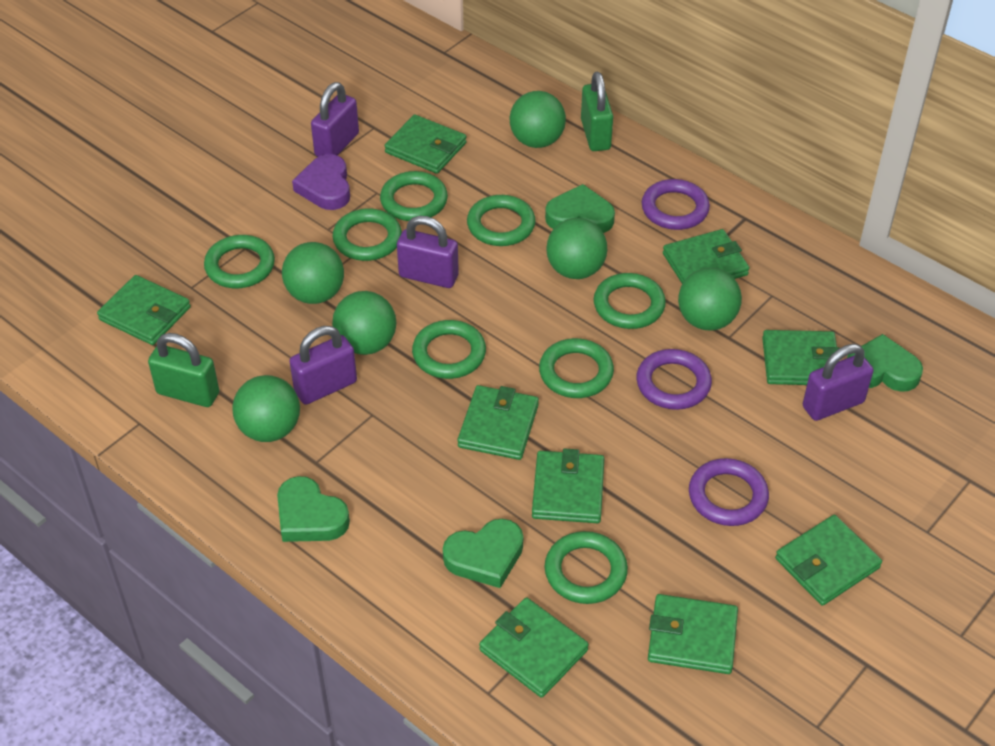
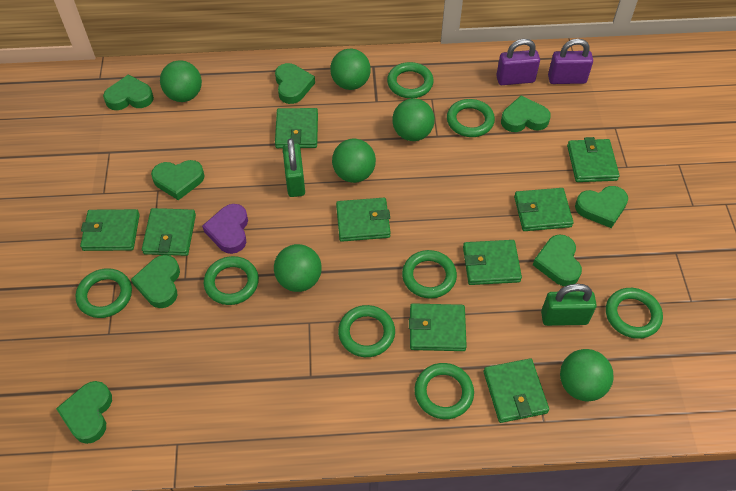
green heart: [277,476,350,542] [443,519,523,588] [545,184,615,233] [847,334,923,392] = 4 -> [56,381,112,444] [103,74,154,110] [131,255,180,308] [151,160,204,200] [275,63,315,104] [501,95,551,132] [533,235,582,286] [575,186,628,228] = 8
purple padlock: [289,326,357,405] [311,82,359,157] [397,216,459,288] [803,344,874,421] = 4 -> [496,39,540,85] [548,39,593,84] = 2
purple ring: [636,349,712,410] [642,179,710,230] [689,458,769,526] = 3 -> none = 0

